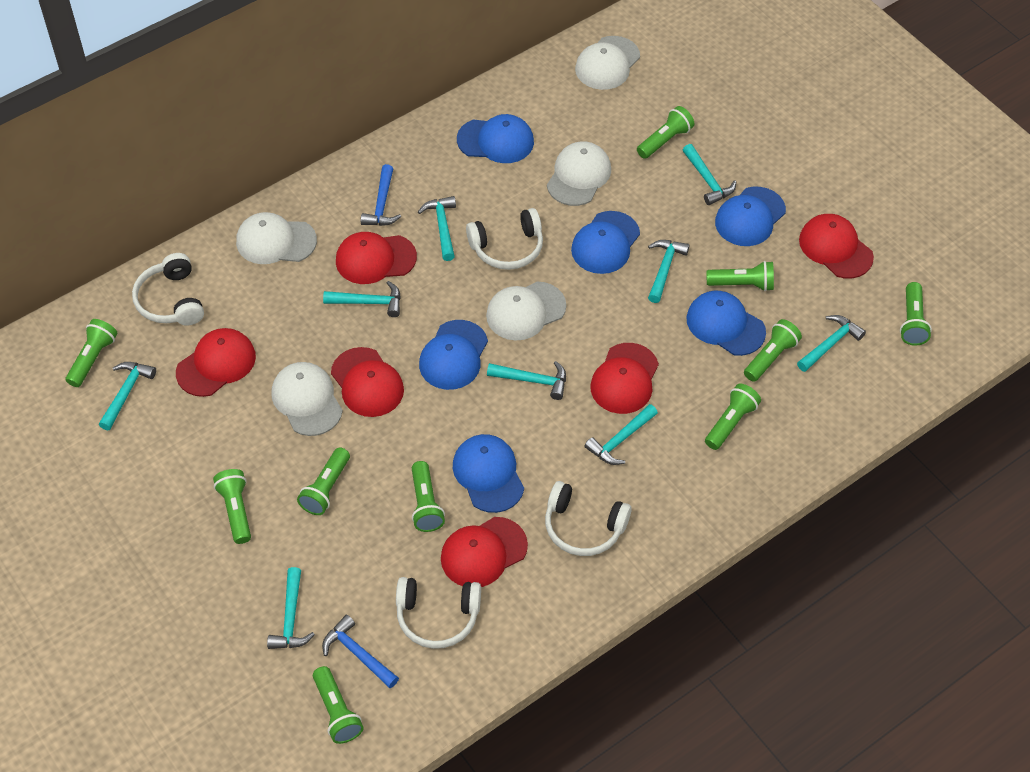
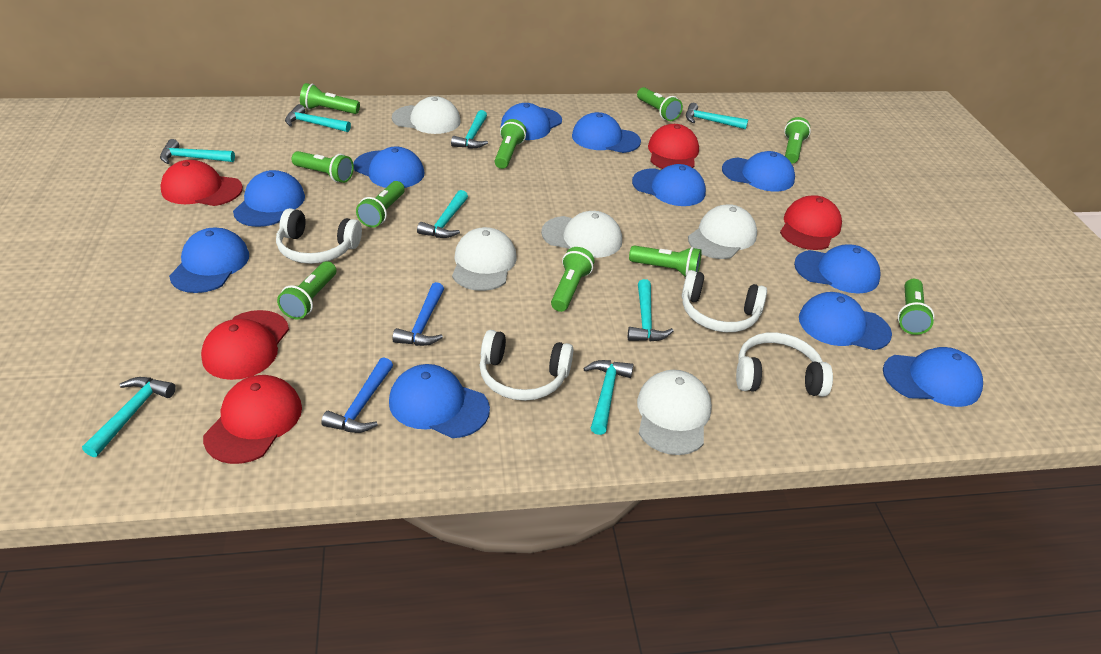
blue cap: [419,320,488,390] [453,434,524,513] [457,114,534,163] [571,211,640,274] [686,291,766,356] [715,187,786,246] = 6 -> [169,228,249,293] [233,170,305,227] [353,147,424,188] [389,364,490,438] [501,103,562,140] [572,112,641,153] [632,164,706,206] [722,151,795,192] [794,244,881,294] [799,292,892,350] [883,347,983,407] = 11
red cap: [176,328,256,397] [331,347,404,417] [336,232,417,284] [441,517,528,587] [590,343,659,414] [799,214,874,279] = 6 -> [160,160,243,206] [201,310,289,380] [203,375,302,464] [648,124,699,169] [780,195,842,250] = 5
turquoise hammer: [99,362,156,431] [267,567,315,649] [323,281,401,317] [418,196,456,261] [487,361,566,400] [585,404,658,465] [648,240,690,303] [683,144,736,205] [797,315,866,372] = 9 -> [82,377,176,457] [160,139,235,164] [285,104,351,132] [417,190,468,238] [451,110,488,149] [583,360,634,435] [628,279,674,342] [686,103,748,129] = 8

